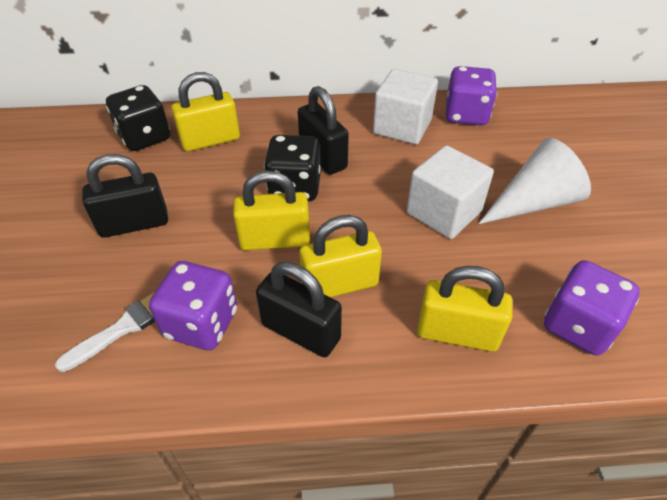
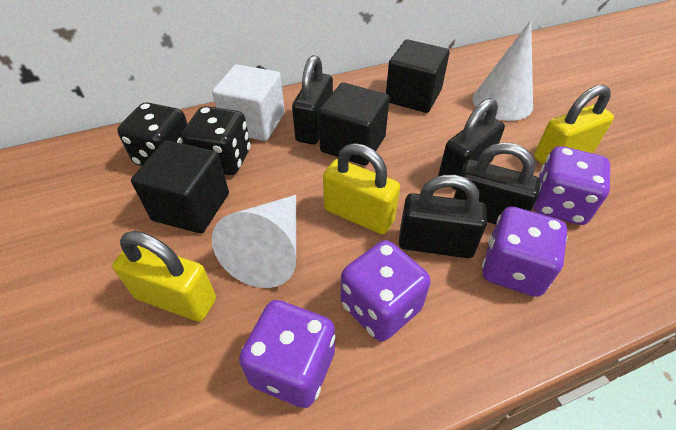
black cube: none = 0 -> [131,140,229,233] [318,83,390,166] [386,39,450,113] = 3
black padlock: [82,154,168,238] [256,262,342,358] [298,86,349,175] = 3 -> [292,55,333,145] [399,175,487,258] [438,98,505,190] [454,142,541,225] = 4
purple dice: [149,261,237,350] [446,66,497,126] [544,260,640,355] = 3 -> [239,300,335,408] [341,240,431,342] [482,207,568,297] [533,146,610,225] = 4
white brush: [55,292,155,372] = 1 -> none = 0
white cone: [478,138,591,224] = 1 -> [212,195,296,288] [472,20,533,121] = 2
white cube: [373,69,438,145] [407,145,494,239] = 2 -> [212,64,285,141] = 1
yellow padlock: [171,72,240,151] [233,170,310,251] [299,215,382,297] [417,266,513,352] = 4 -> [112,231,216,322] [323,143,400,234] [534,85,614,165] = 3

